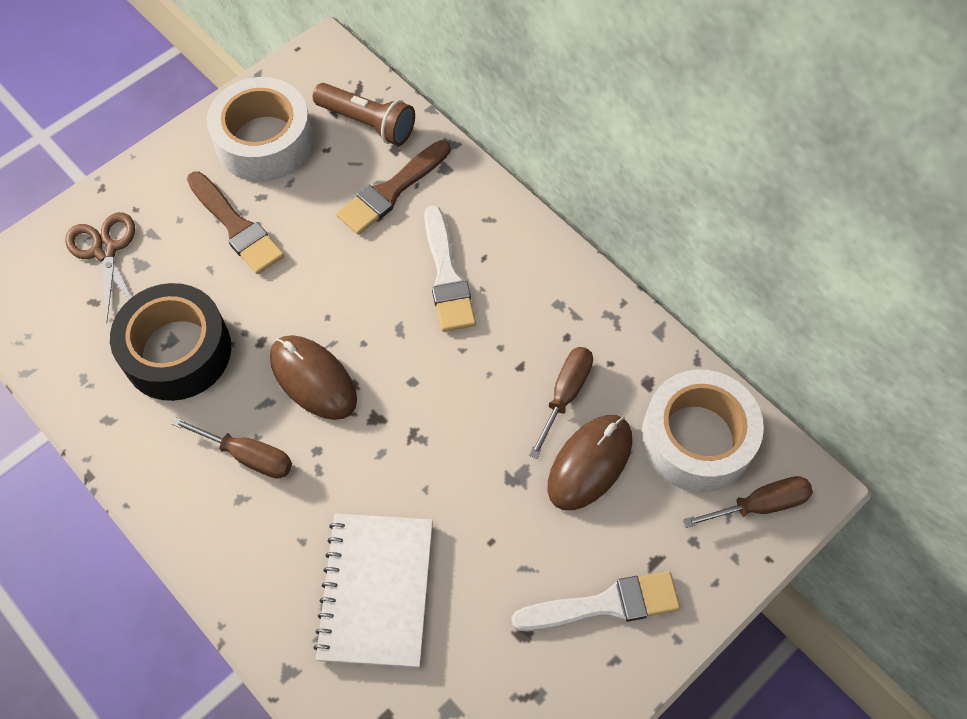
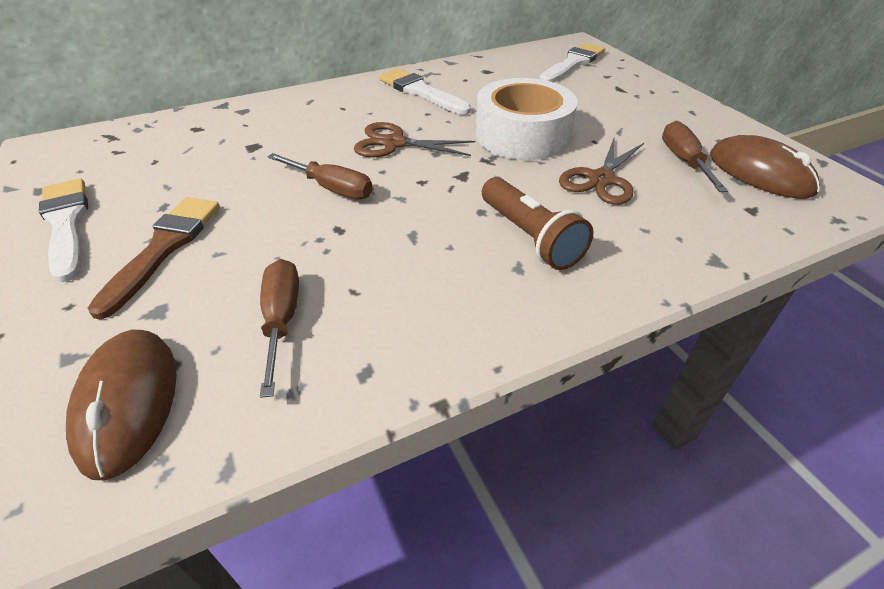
black tape: [110,283,231,401] = 1 -> none = 0
brown brush: [187,171,284,274] [336,140,450,235] = 2 -> [88,197,220,319] = 1
brown scissors: [65,212,135,322] = 1 -> [354,122,475,157] [559,139,644,205] = 2
white brush: [424,205,476,332] [511,571,680,632] = 2 -> [39,178,88,282] [379,68,471,115] [539,43,605,83] = 3
white notebook: [313,514,433,668] = 1 -> none = 0
white tape: [207,77,313,181] [641,369,764,492] = 2 -> [475,78,578,160] = 1

